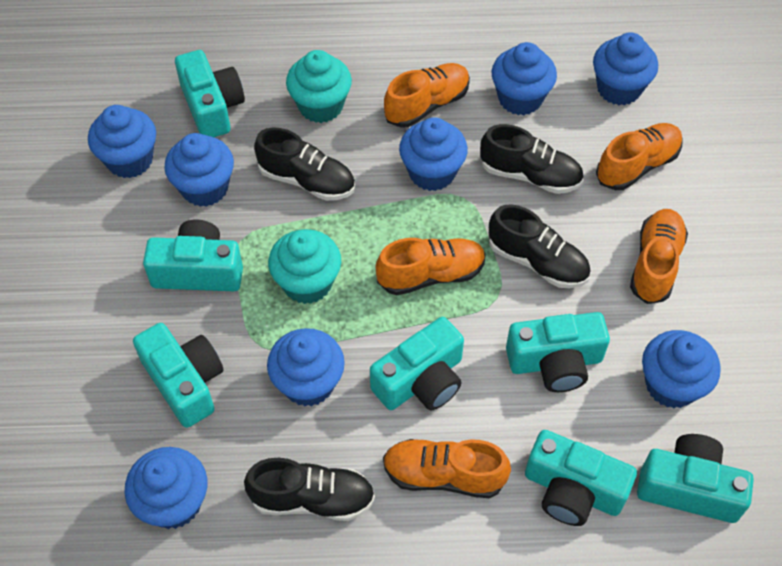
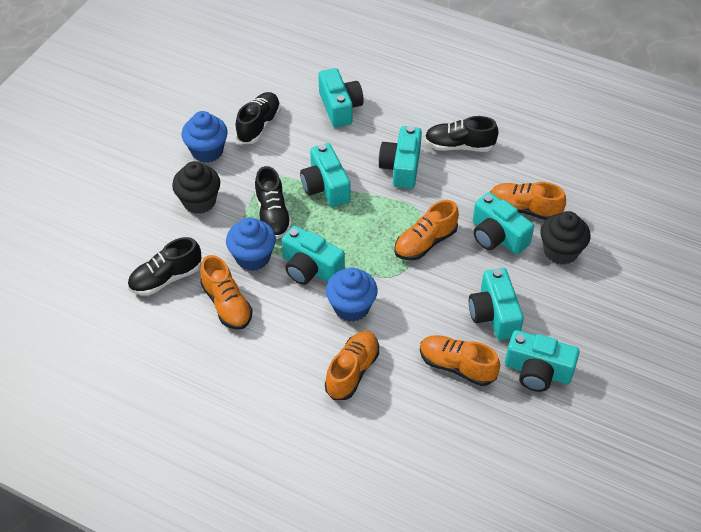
black cupcake: none = 0 -> [172,161,220,214] [540,211,590,265] = 2
blue cupcake: [88,105,156,178] [124,447,207,529] [164,133,234,207] [267,328,345,407] [399,117,468,191] [492,42,557,115] [593,33,658,105] [642,330,721,408] = 8 -> [182,111,228,163] [226,217,276,271] [326,267,378,322] = 3
turquoise cupcake: [268,229,341,304] [286,50,352,123] = 2 -> none = 0

